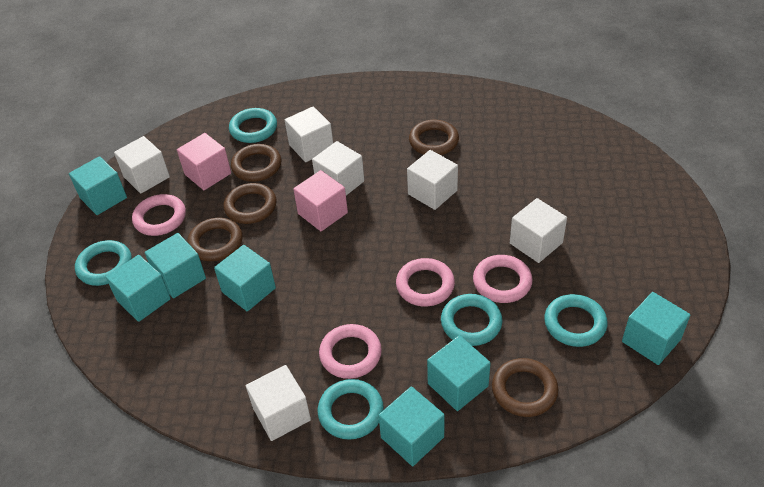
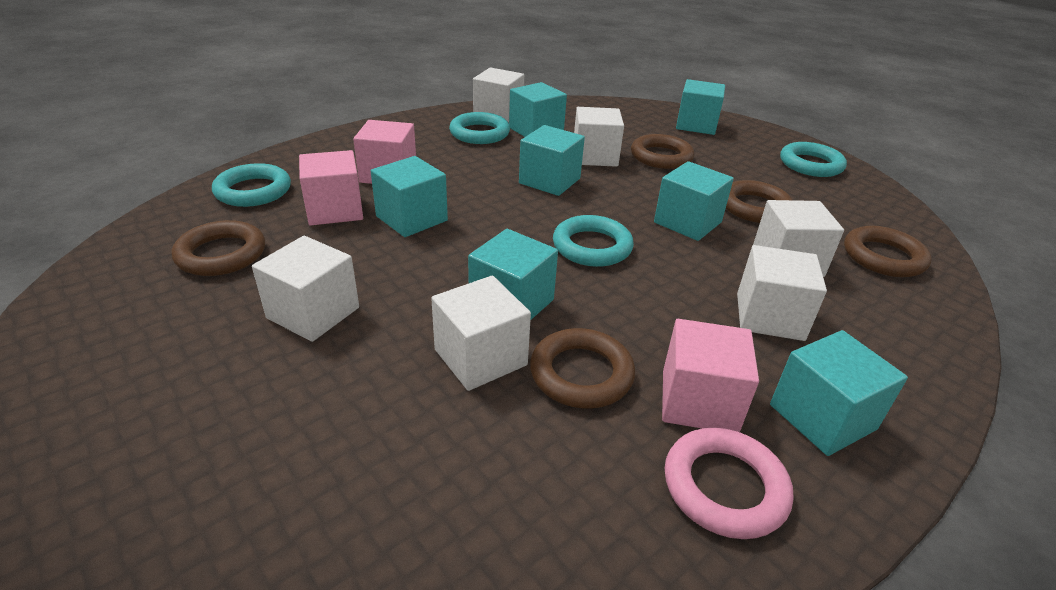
pink cube: [177,133,231,190] [293,170,348,231] = 2 -> [299,150,363,225] [353,120,416,184] [662,319,759,432] = 3
pink ring: [132,194,186,236] [319,324,382,379] [396,258,455,306] [473,255,533,303] = 4 -> [665,428,793,539] = 1
turquoise ring: [75,240,132,286] [229,108,277,143] [318,379,384,440] [441,294,502,346] [544,294,607,347] = 5 -> [212,163,291,207] [449,112,510,144] [553,215,634,267] [780,142,847,177] = 4

